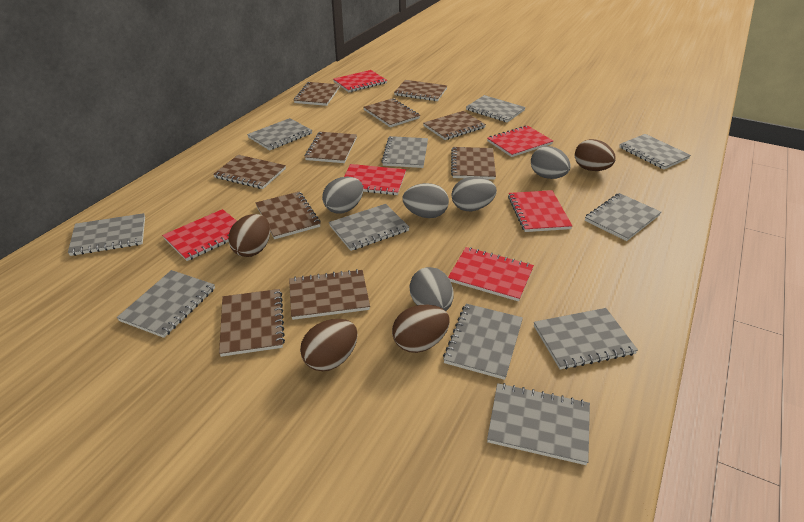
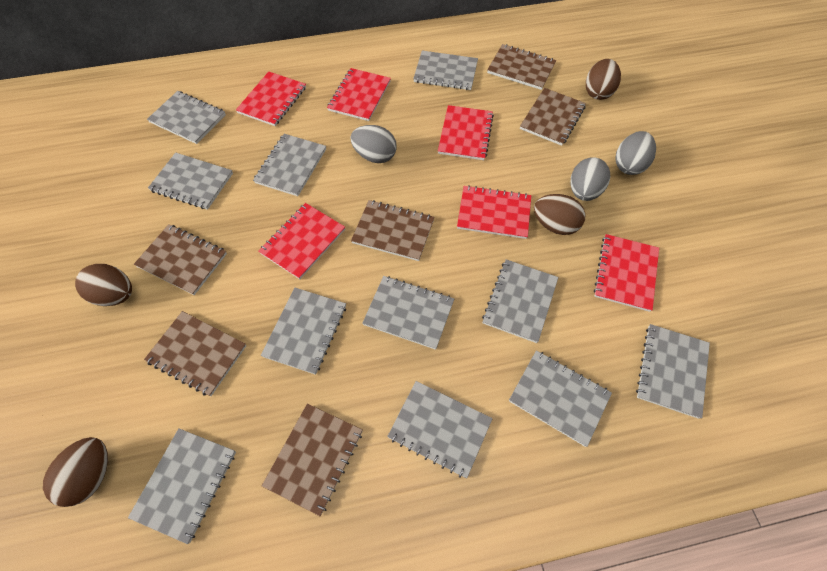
brown notebook: [213,155,286,189] [219,289,285,357] [256,191,321,239] [289,269,370,320] [294,82,340,106] [305,132,357,163] [364,98,420,127] [394,80,447,101] [423,111,486,140] [451,147,496,180] = 10 -> [134,224,227,295] [144,311,246,396] [262,404,362,516] [351,200,434,261] [487,44,556,90] [520,88,586,146] = 6
grey egg: [322,177,363,213] [402,183,449,218] [410,267,454,311] [452,177,497,211] [531,146,571,179] = 5 -> [351,125,397,163] [571,157,610,201] [615,131,656,175] = 3

